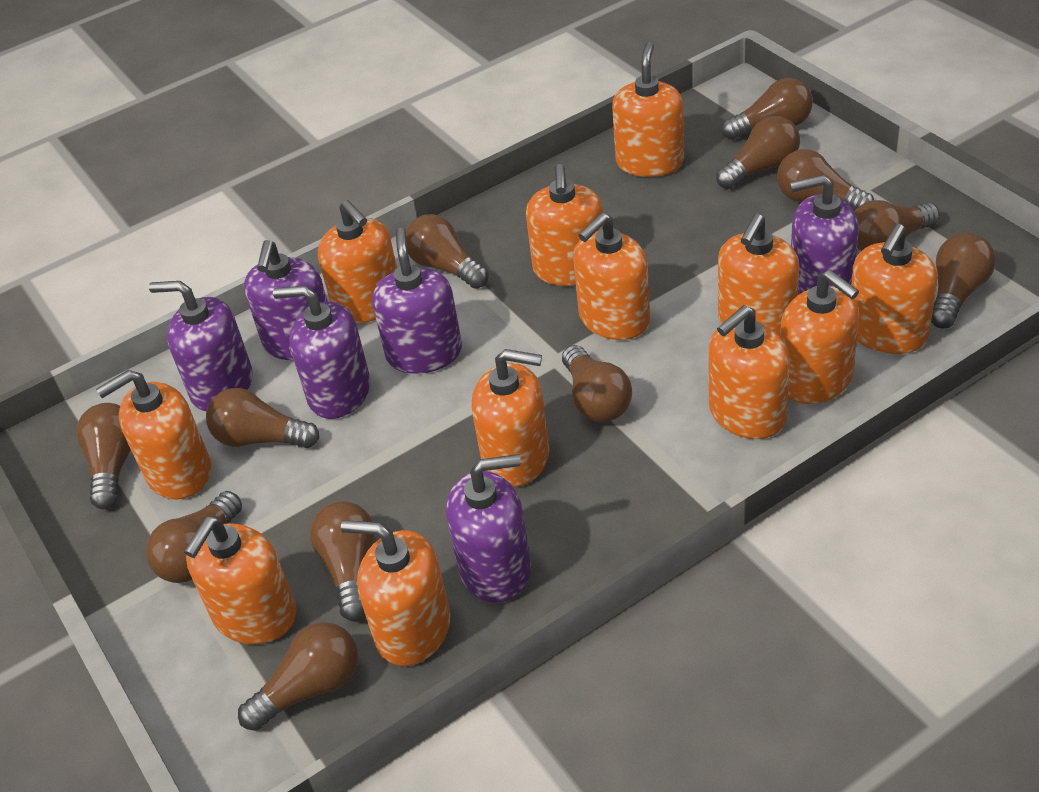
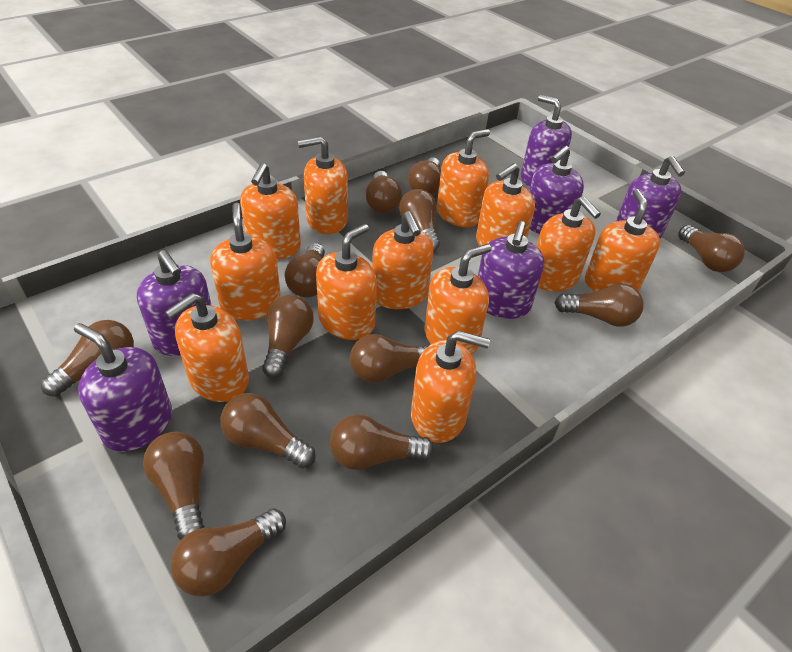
brown light bulb: [76,403,131,509] [146,491,242,583] [206,388,319,448] [238,622,358,731] [310,501,375,621] [406,214,489,289] [562,345,632,422] [716,116,800,189] [722,78,813,140] [777,149,874,211] [854,200,940,251] [931,233,996,328] = 12 -> [41,320,134,397] [143,432,205,540] [171,508,286,596] [220,393,316,468] [262,295,314,378] [285,243,325,297] [330,414,434,470] [350,334,430,383] [365,171,402,213] [399,189,439,252] [408,158,441,195] [555,283,644,327] [678,225,745,272] = 13

